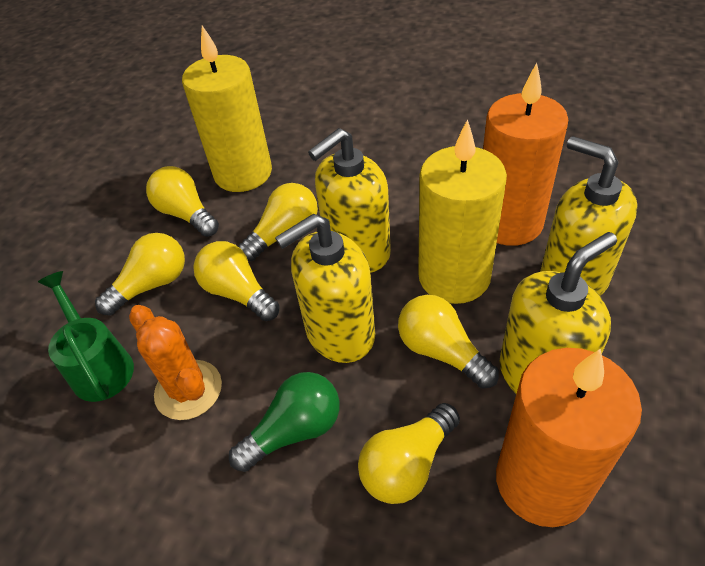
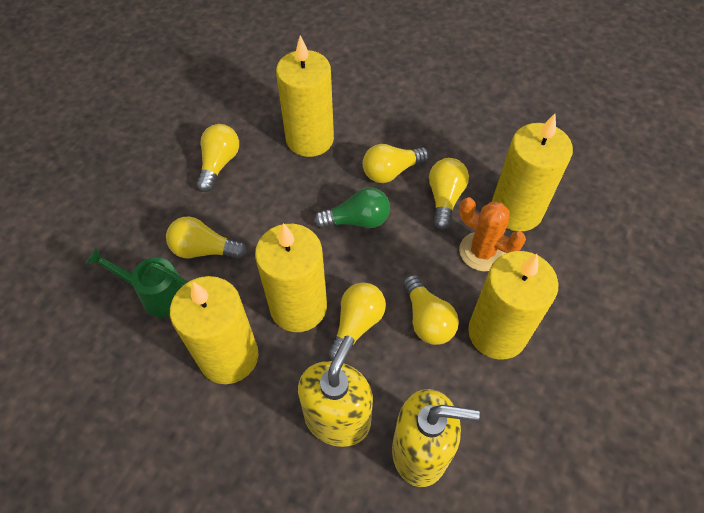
orange candle: [483,63,568,246] [496,348,642,527] = 2 -> none = 0
yellow candle: [182,26,272,192] [418,119,507,304] = 2 -> [170,276,259,384] [255,223,327,332] [276,35,334,157] [468,251,559,360] [492,114,573,232] = 5
yellow soap dispenser: [275,214,375,363] [308,128,391,273] [500,232,617,394] [540,136,638,296] = 4 -> [298,336,373,447] [392,389,480,487] = 2

